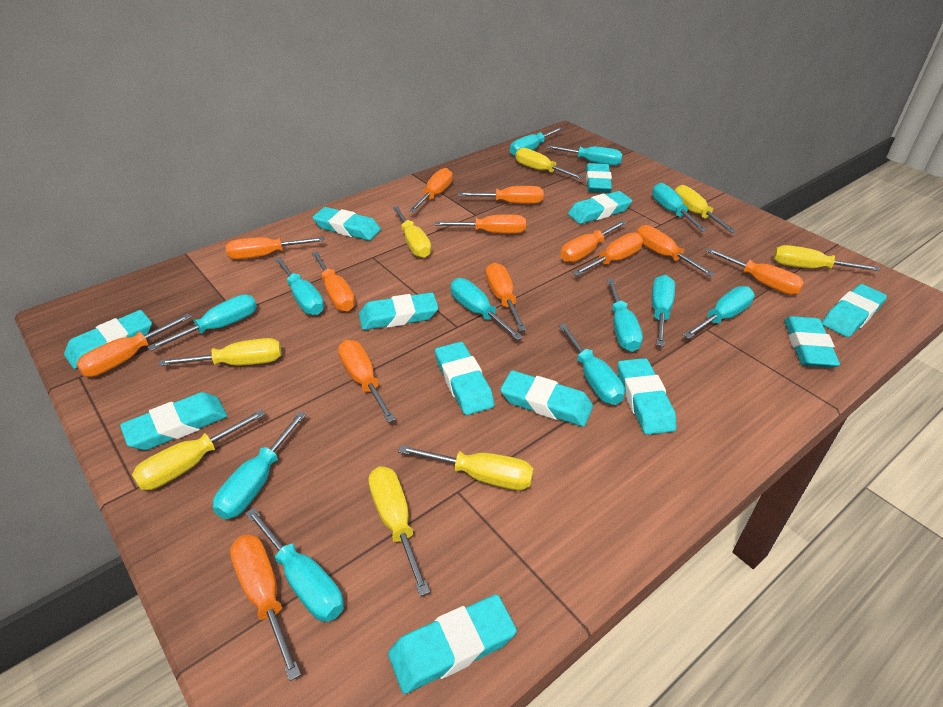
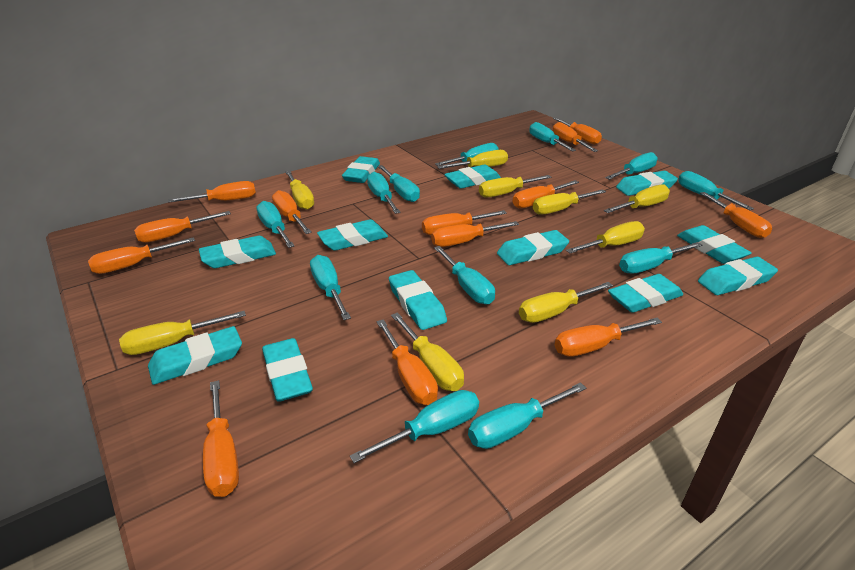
yellow screwdriver: [132,410,266,490] [158,338,281,366] [368,467,430,596] [393,206,431,258] [398,445,534,490] [515,148,584,179] [674,185,736,233] [773,245,880,271] = 8 -> [119,311,246,355] [285,170,314,210] [391,312,464,391] [437,150,508,169] [479,175,551,198] [519,282,613,323] [533,189,606,215] [566,221,645,253] [604,185,670,213] = 9

